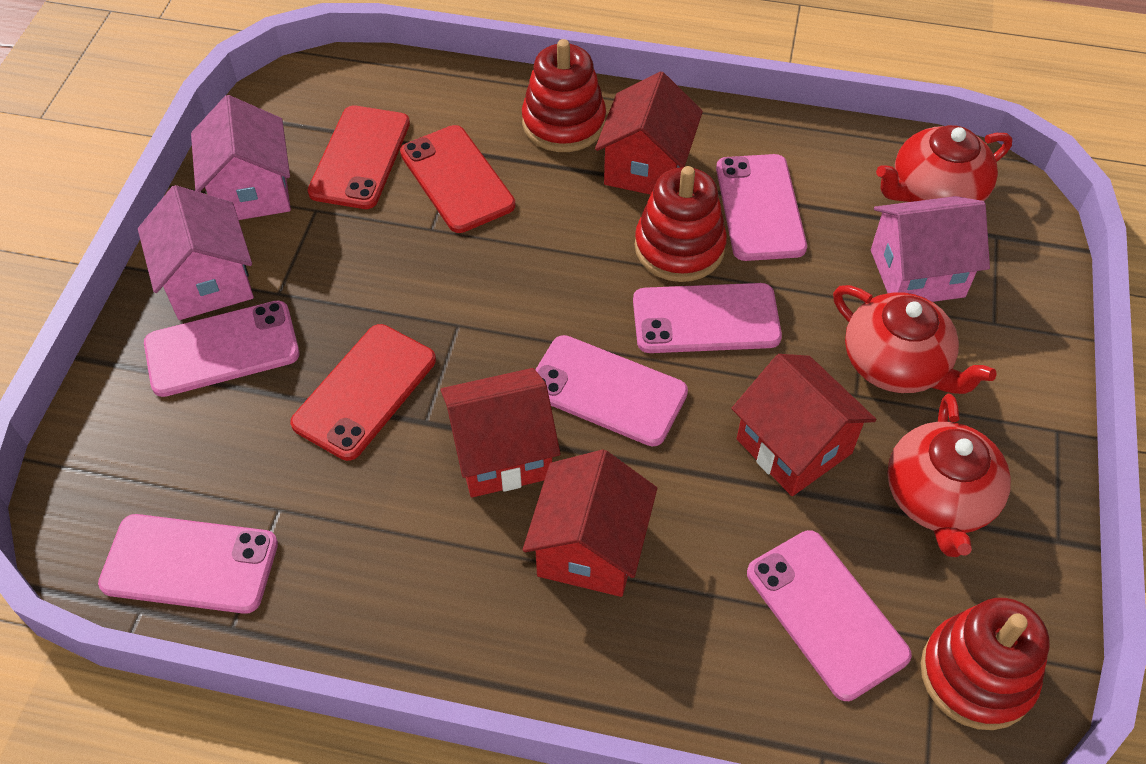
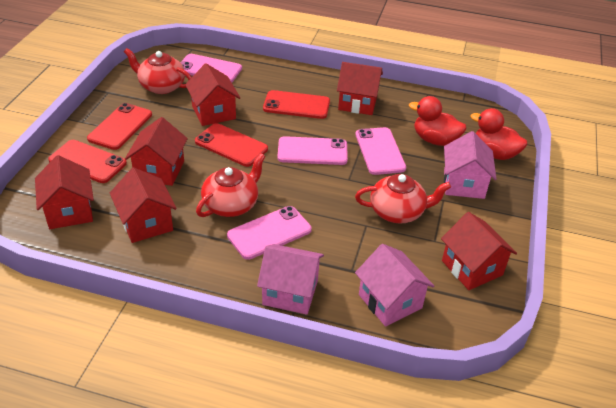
pink phone: [98,514,278,614] [144,300,299,397] [535,335,688,446] [633,283,782,353] [716,154,807,261] [747,530,912,701] = 6 -> [180,54,242,83] [227,206,312,260] [278,136,348,165] [355,127,406,175] = 4
red duck: none = 0 -> [409,96,466,146] [470,108,527,160] = 2
red house: [440,368,560,497] [523,450,657,597] [595,71,703,195] [731,354,876,496] = 4 -> [35,155,94,229] [110,167,177,243] [125,117,188,186] [185,63,240,126] [337,62,383,115] [441,212,517,290] = 6
red phone: [290,324,436,461] [308,105,410,209] [400,125,515,233] = 3 -> [48,140,127,183] [87,103,152,150] [195,123,268,167] [263,90,330,119] = 4
red stacking toy: [522,39,606,152] [635,166,727,282] [920,598,1050,730] = 3 -> none = 0

